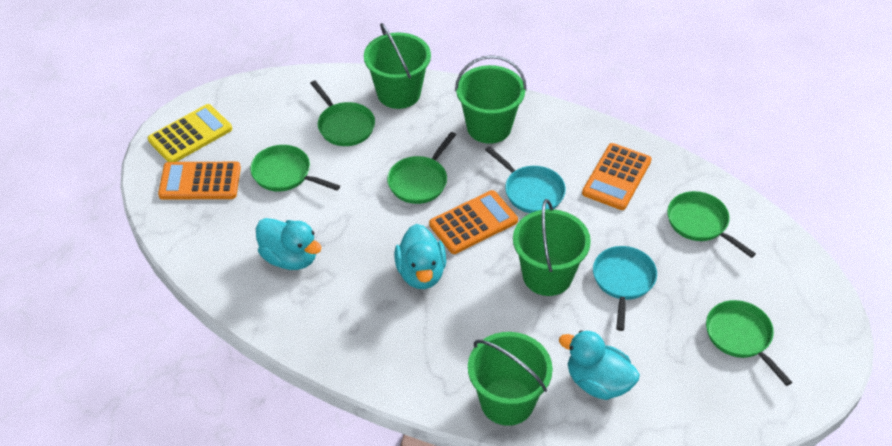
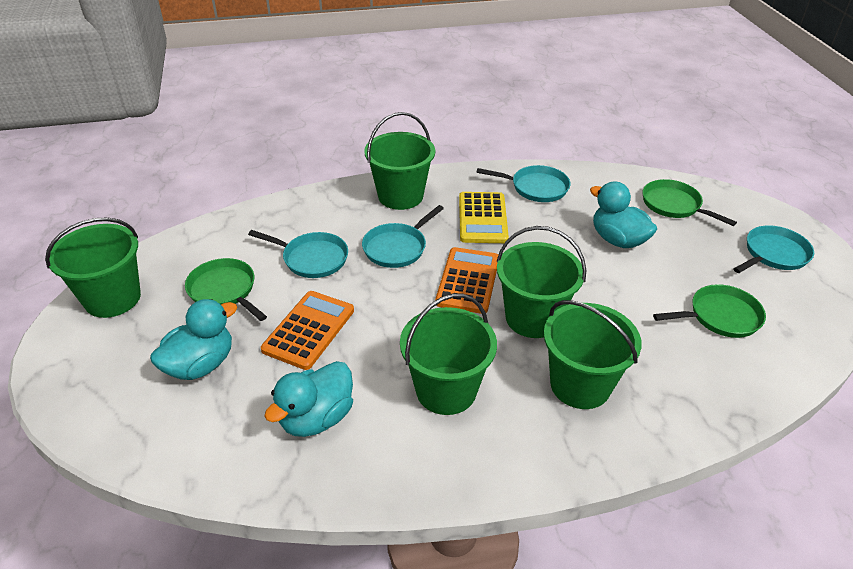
green bucket: [364,23,431,109] [455,55,527,144] [468,332,553,426] [513,199,591,296] = 4 -> [45,217,141,318] [364,112,435,210] [400,293,497,415] [496,226,586,338] [544,300,642,409] = 5
green pan: [250,145,340,192] [310,80,375,146] [387,132,456,204] [667,191,756,258] [706,300,792,386] = 5 -> [185,258,267,321] [643,179,737,226] [653,284,766,338] = 3
orange calculator: [158,162,241,200] [429,190,518,254] [582,143,652,210] = 3 -> [261,291,354,370] [435,247,498,314] = 2
turquoise pan: [485,146,566,213] [593,246,657,331] = 2 -> [248,230,348,278] [362,205,444,268] [476,165,571,202] [733,225,814,273] = 4

